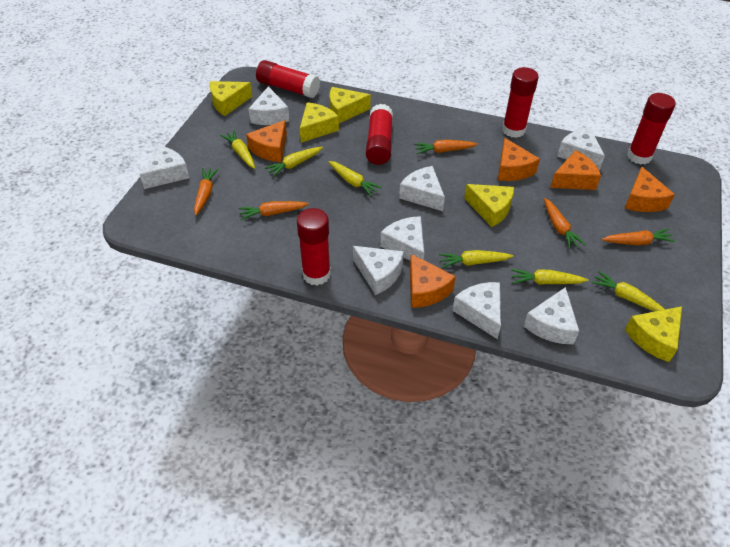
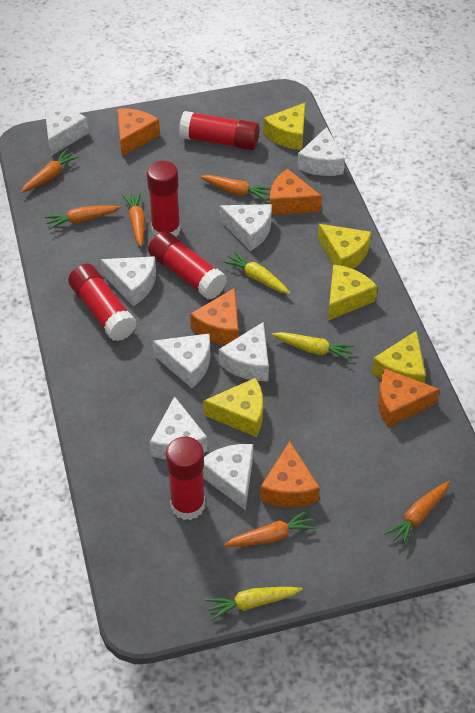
orange carrot: [194,168,218,216] [238,201,309,220] [414,140,478,154] [544,198,585,249] [602,229,675,245] = 5 -> [21,149,79,193] [45,205,121,230] [122,192,145,247] [200,175,271,201] [224,510,316,547] [384,481,450,547] = 6
yellow carrot: [220,130,255,169] [264,147,323,177] [328,161,382,196] [439,250,513,268] [511,269,588,285] [591,271,665,312] = 6 -> [205,587,303,621] [223,251,291,294] [272,332,355,361] = 3

